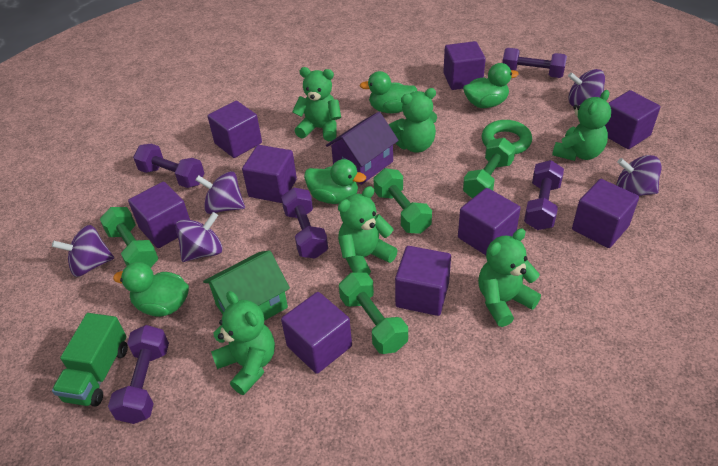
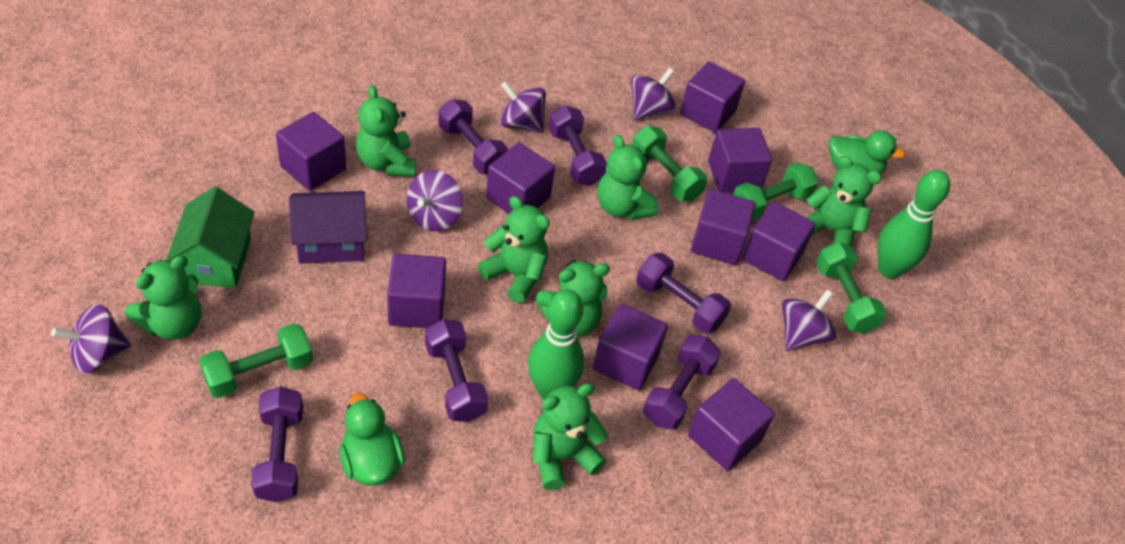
green bowling pin: none = 0 -> [528,289,584,399] [877,170,950,279] = 2
green duck: [113,262,189,317] [304,159,366,204] [359,71,417,113] [463,63,519,108] = 4 -> [340,393,405,485] [829,131,906,175] = 2
green ring: [482,120,532,154] = 1 -> none = 0
green teddy bear: [211,291,275,395] [292,67,341,141] [338,186,398,275] [389,88,437,153] [478,228,541,327] [552,90,611,161] = 6 -> [125,255,201,340] [356,85,416,176] [478,196,549,303] [533,383,608,490] [535,260,610,337] [597,135,659,220] [806,156,882,247] = 7
green truck: [52,313,128,407] = 1 -> none = 0
purple dumbbell: [108,325,169,424] [133,144,204,188] [281,187,328,259] [502,48,567,78] [524,160,564,230] = 5 -> [251,386,303,502] [425,319,488,422] [438,99,508,174] [549,105,607,186] [636,253,731,334] [643,335,721,430] = 6

